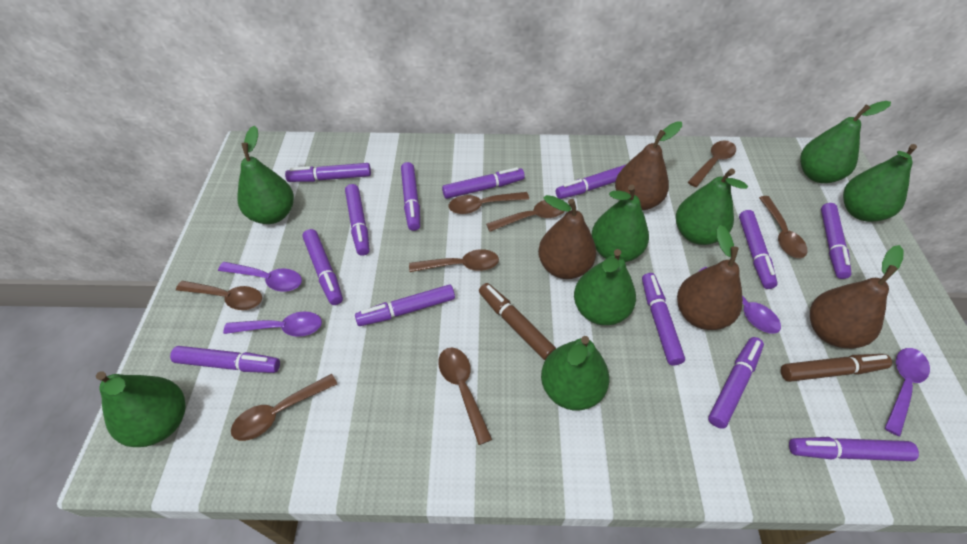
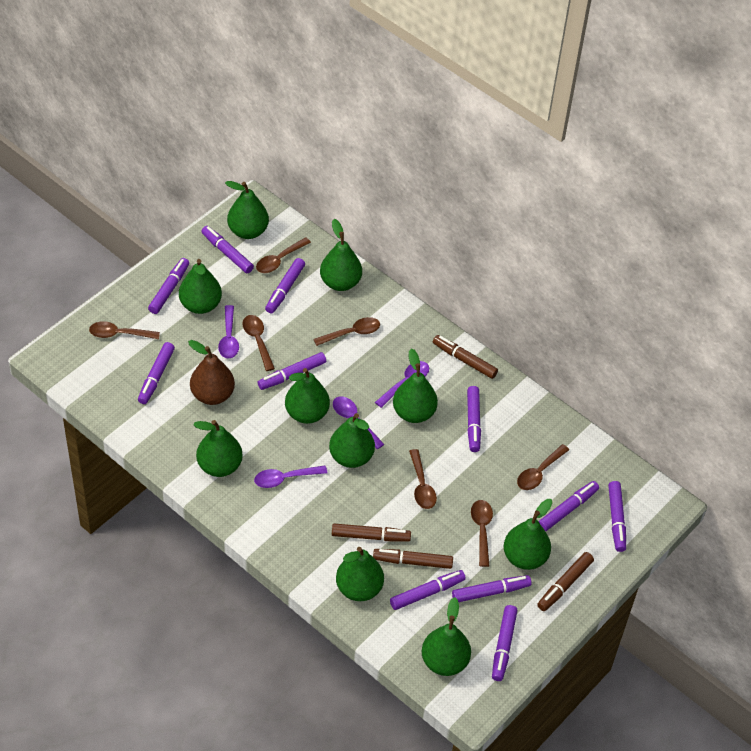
brown marker: [479,283,556,360] [781,354,892,382] = 2 -> [332,524,411,542] [373,549,453,569] [433,335,498,379] [537,552,594,611] = 4
brown pear: [538,195,596,279] [615,121,682,210] [677,225,743,330] [810,245,904,349] = 4 -> [188,340,235,405] = 1
brown spoon: [176,281,262,310] [231,374,337,441] [409,249,499,272] [438,347,492,445] [448,192,529,214] [486,200,565,232] [688,141,736,187] [759,196,808,258] = 8 -> [89,321,160,339] [243,315,275,371] [256,237,311,273] [313,317,380,346] [409,449,437,509] [471,500,493,567] [517,444,569,490] = 7
green pear: [96,371,186,447] [237,126,294,224] [541,336,609,411] [574,249,636,325] [591,185,649,262] [676,168,748,245] [800,101,891,183] [843,144,917,222] = 8 -> [179,259,222,314] [193,420,243,477] [225,181,269,239] [285,368,330,424] [320,219,362,291] [329,413,375,468] [336,547,384,601] [393,349,438,423] [422,597,471,676] [504,499,552,570] = 10
purple marker: [170,346,280,373] [285,163,371,182] [302,229,343,305] [345,184,370,256] [355,284,455,326] [401,162,420,231] [442,167,525,199] [556,164,627,199] [642,273,685,365] [708,337,764,429] [739,210,778,289] [789,437,919,461] [821,203,852,279] = 13 -> [138,342,175,404] [148,258,189,314] [201,226,254,273] [258,352,326,390] [265,258,305,313] [390,570,466,610] [452,575,532,602] [467,386,481,452] [492,605,518,681] [539,481,599,531] [608,481,626,552] = 11

